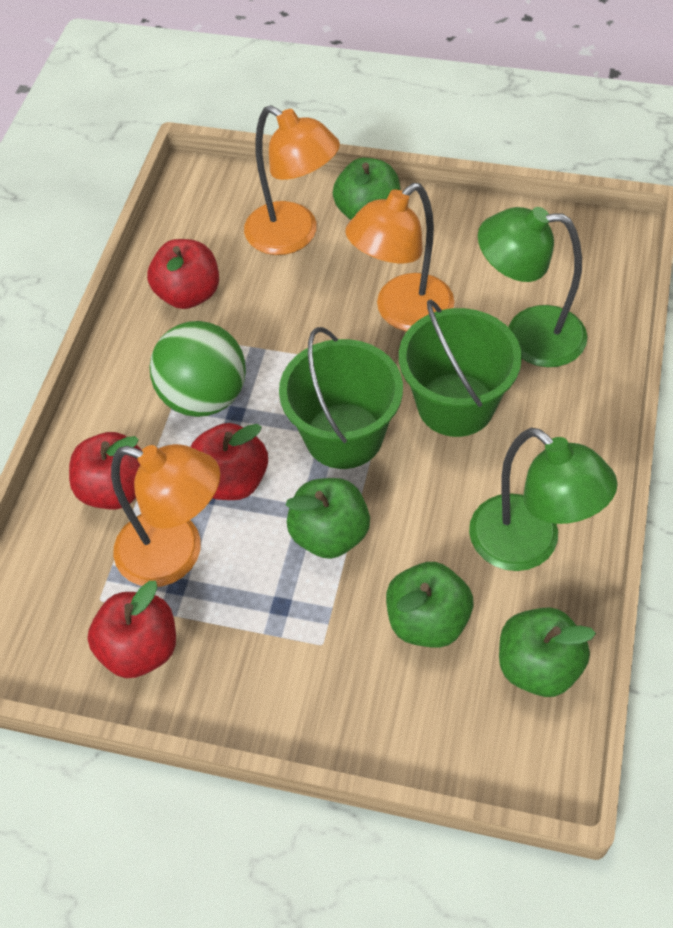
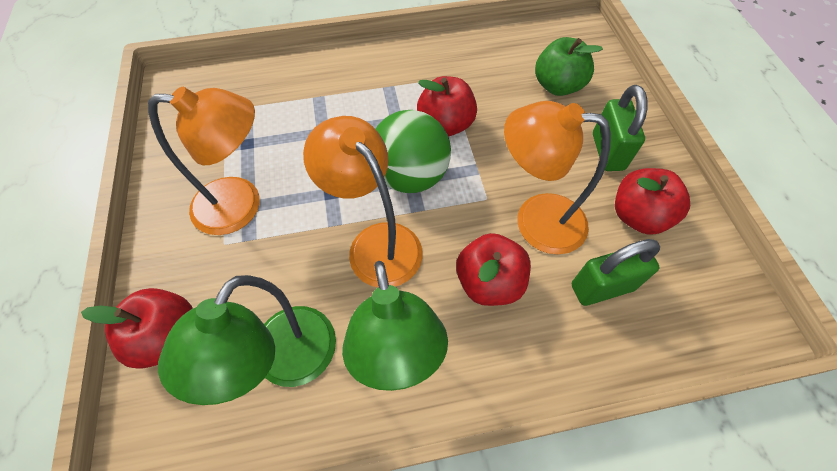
green apple: [286,478,370,559] [333,158,401,220] [386,562,473,648] [499,607,596,697] = 4 -> [535,37,603,96] = 1
green bucket: [279,327,403,469] [399,300,522,437] = 2 -> none = 0
green padlock: none = 0 -> [572,239,660,306] [593,85,648,171] = 2

